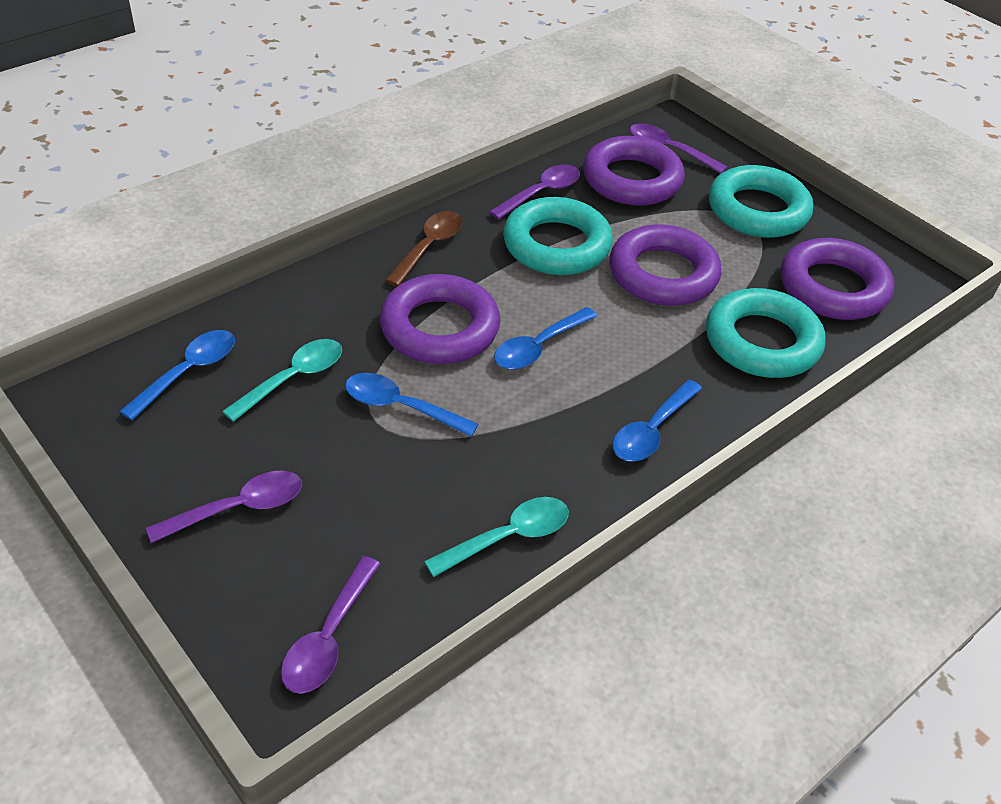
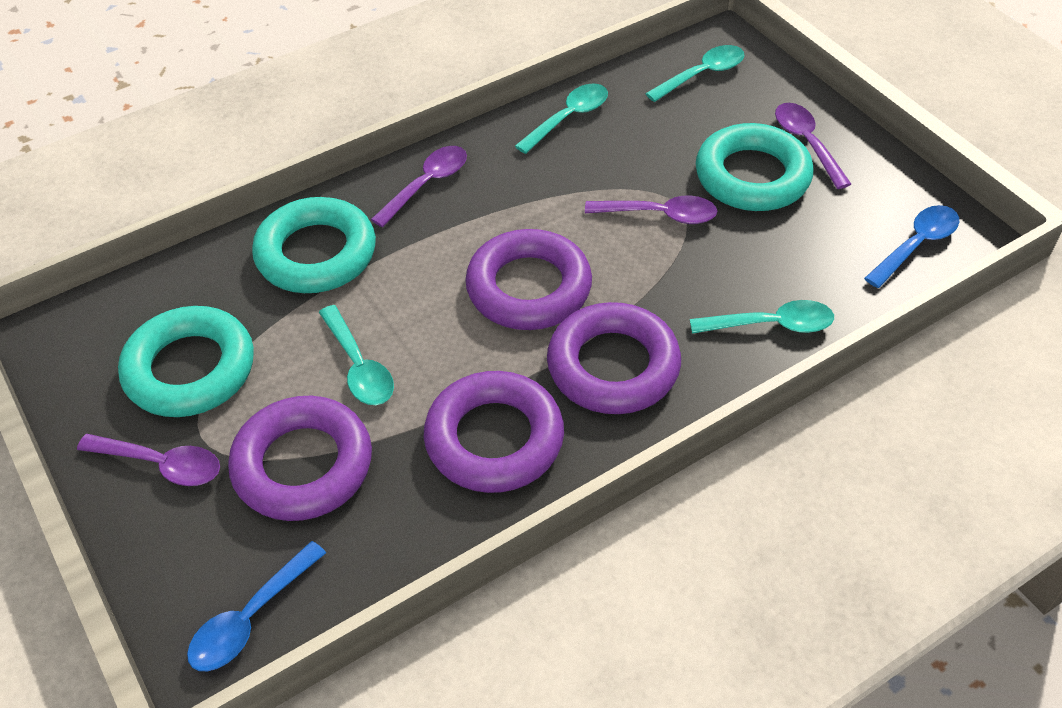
blue spoon: [119,330,235,420] [345,373,479,437] [494,307,597,370] [613,380,702,462] = 4 -> [187,541,326,671] [864,205,959,288] = 2
brown spoon: [385,211,463,286] = 1 -> none = 0
turquoise spoon: [222,339,342,422] [424,497,569,577] = 2 -> [319,305,394,405] [515,83,608,154] [645,45,745,102] [690,300,834,334] = 4

